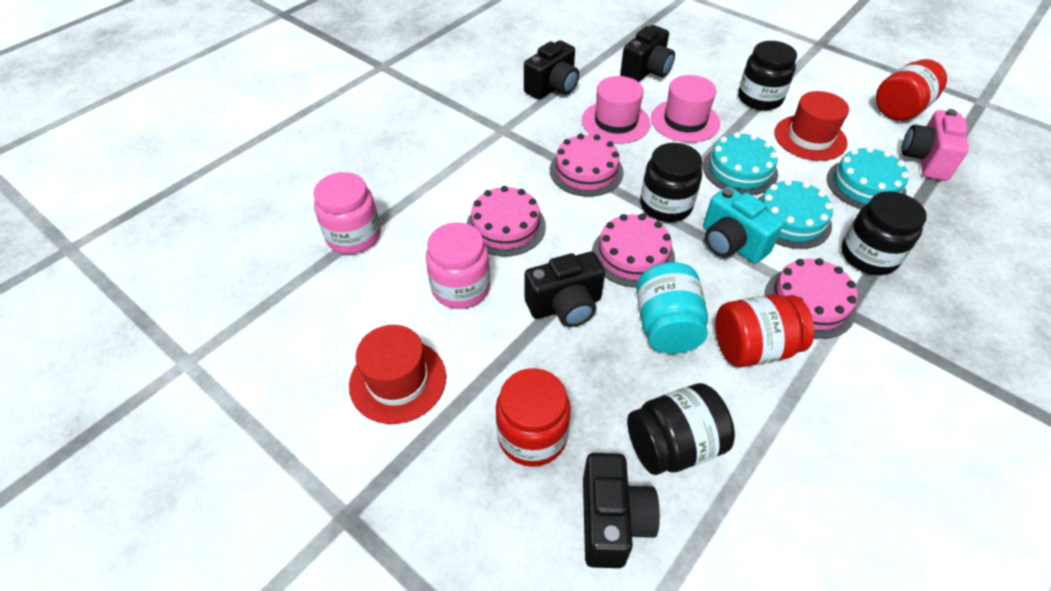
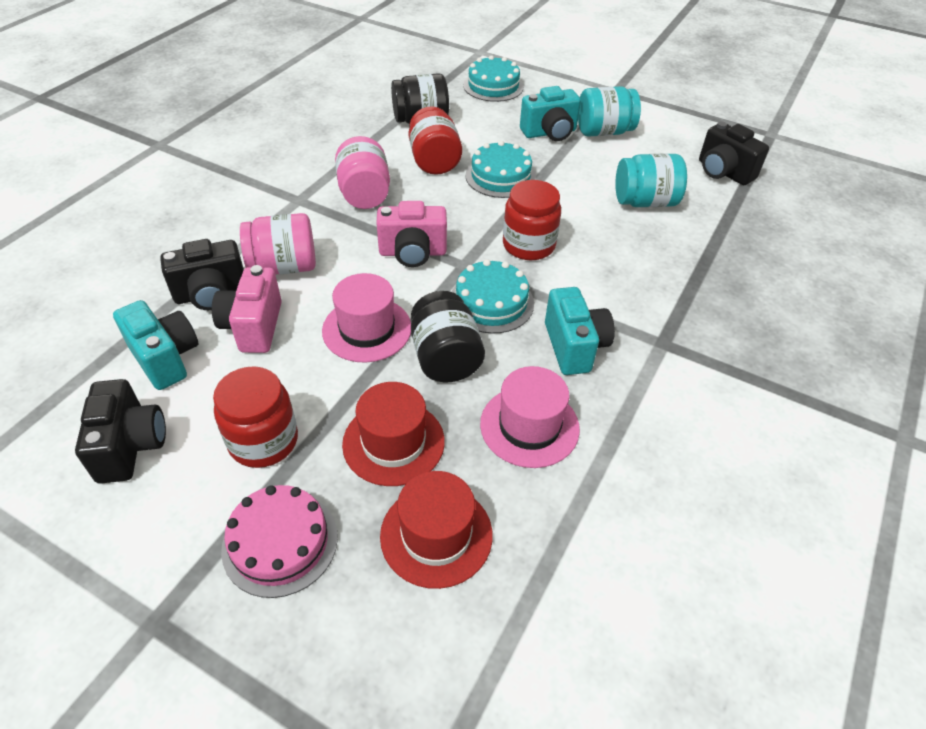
black camera: [524,40,579,100] [525,252,605,327] [583,453,660,568] [620,25,675,82] = 4 -> [75,379,166,484] [160,239,244,310] [699,122,769,185] = 3
black jar: [627,383,735,475] [640,143,702,222] [738,41,797,110] [842,191,927,275] = 4 -> [391,73,449,124] [411,291,485,382] = 2
pink cake: [466,186,546,256] [550,134,624,197] [592,214,675,287] [765,258,858,339] = 4 -> [221,485,338,598] = 1
pink camera: [902,109,969,181] = 1 -> [212,265,282,353] [376,201,447,267] = 2
turquoise camera: [703,187,783,264] = 1 -> [113,300,198,390] [520,86,581,141] [545,287,615,375] = 3
turquoise jar: [636,262,708,354] = 1 -> [578,86,641,137] [615,154,687,207] = 2

